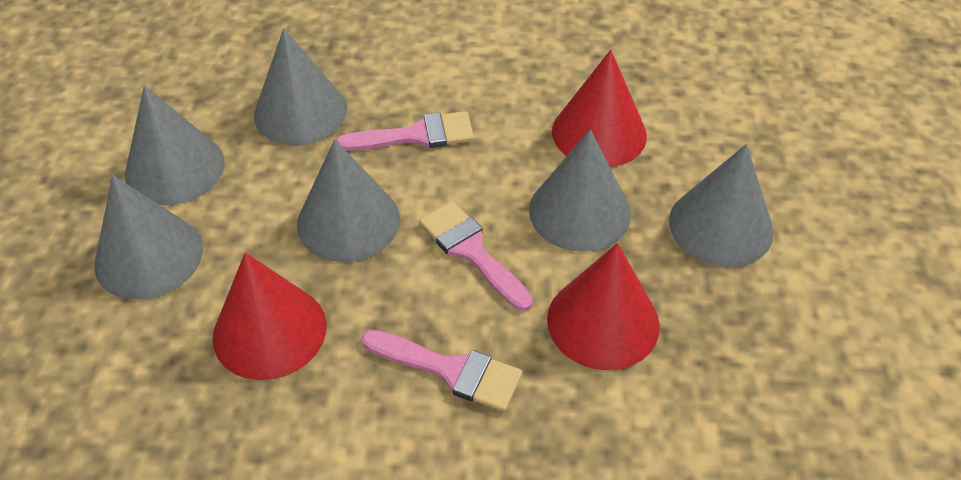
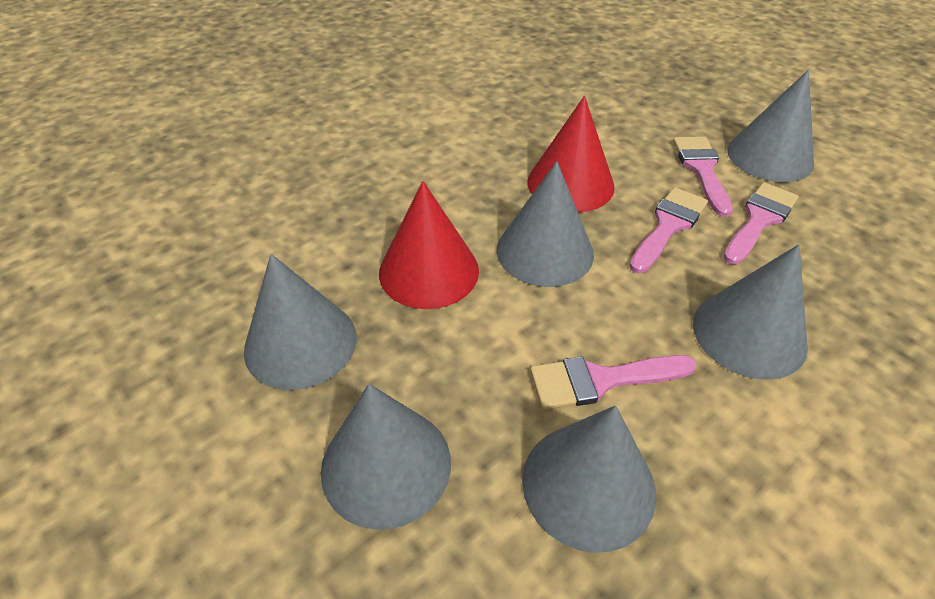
pink brush: [336,111,474,151] [362,330,523,412] [419,201,533,311] = 3 -> [530,355,697,410] [629,187,708,273] [673,137,733,217] [723,182,799,265] = 4
red cone: [212,253,327,380] [547,243,660,370] [552,50,647,167] = 3 -> [379,181,479,309] [527,96,615,212] = 2

